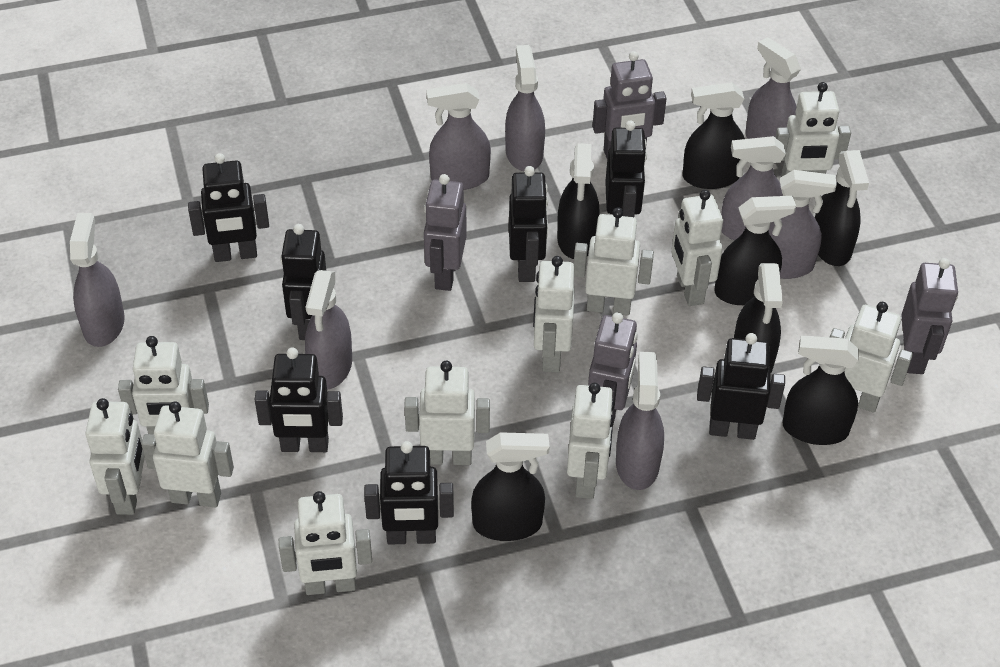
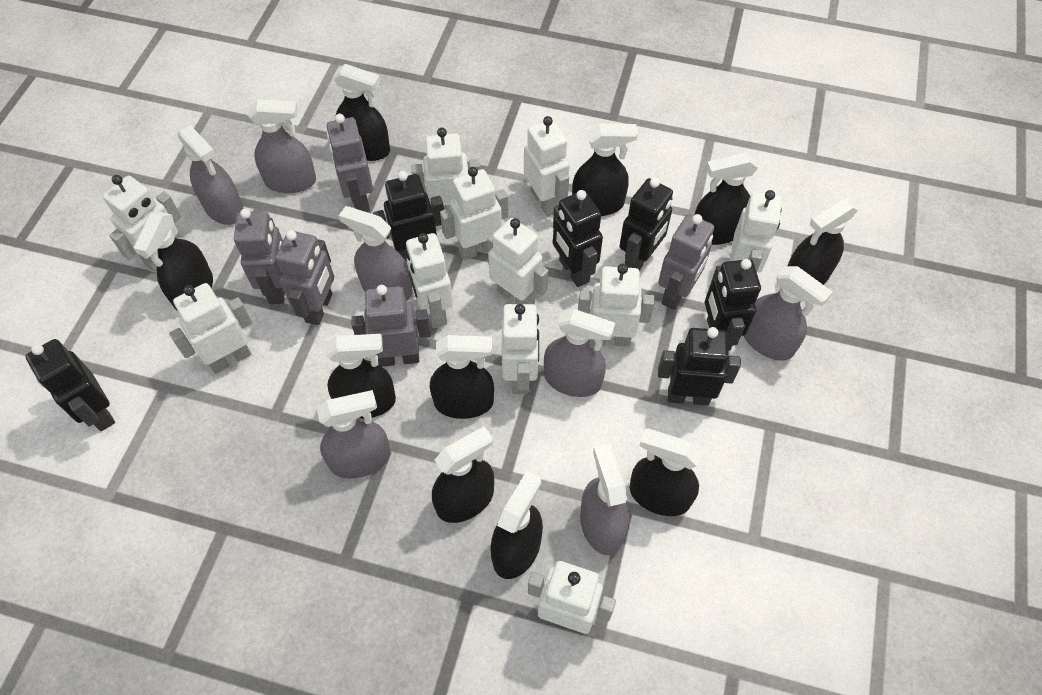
black robot: [188,153,269,262] [255,347,343,452] [280,224,326,340] [364,441,454,545] [509,166,548,282] [605,121,647,217] [697,333,785,440] = 7 -> [25,339,115,431] [373,171,444,262] [553,190,603,287] [620,178,673,270] [658,327,741,406] [705,259,761,351] = 6
black spray bottle: [471,432,550,541] [557,143,600,259] [683,82,745,189] [714,196,796,305] [734,263,783,374] [782,336,859,445] [815,150,869,266] = 7 -> [133,212,213,311] [326,334,396,419] [333,64,390,161] [430,335,494,419] [432,426,494,523] [490,471,543,579] [572,124,638,216] [629,428,701,516] [694,153,758,245] [788,199,858,285] = 10
grey robot: [424,174,466,291] [588,312,638,424] [593,51,667,158] [901,258,958,374] = 4 -> [234,209,285,304] [276,230,334,325] [327,114,373,212] [351,285,431,367] [658,214,714,310] = 5
grey spray bottle: [70,213,125,347] [305,270,352,390] [426,83,491,190] [505,45,545,171] [616,352,664,490] [721,136,786,241] [745,37,801,139] [768,170,837,279] = 8 -> [178,125,244,225] [248,99,316,193] [317,390,390,479] [339,206,413,301] [544,309,615,397] [580,444,629,555] [744,266,832,361] = 7

